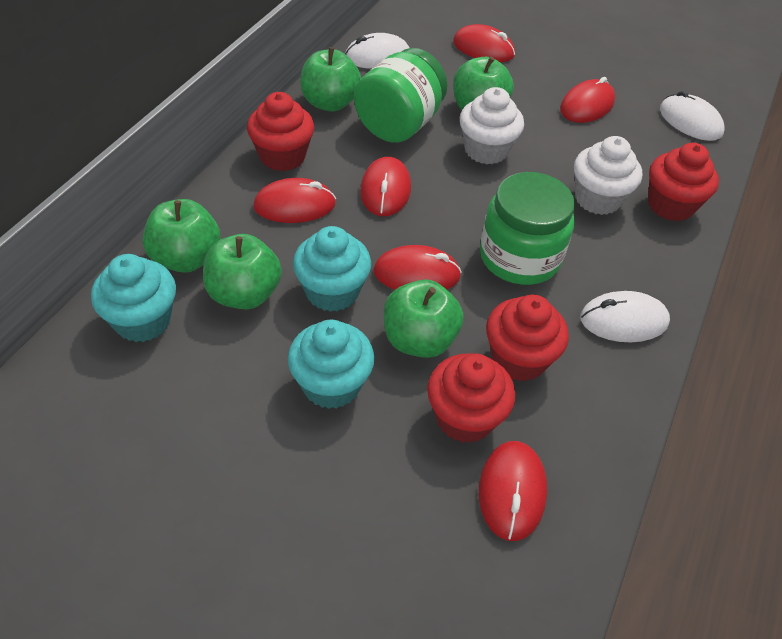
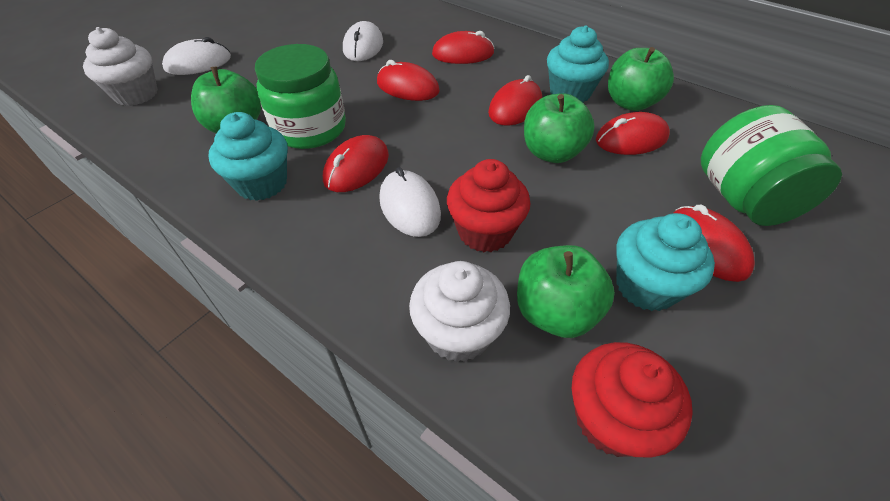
green apple: [143,199,221,273] [203,234,282,309] [300,47,361,112] [383,279,463,358] [453,57,514,110] = 5 -> [191,67,261,133] [517,245,615,338] [524,93,595,163] [608,47,674,111] = 4
red cupcake: [247,92,314,171] [427,353,515,443] [486,294,569,381] [648,143,719,221] = 4 -> [447,159,531,252] [572,342,693,457] = 2

